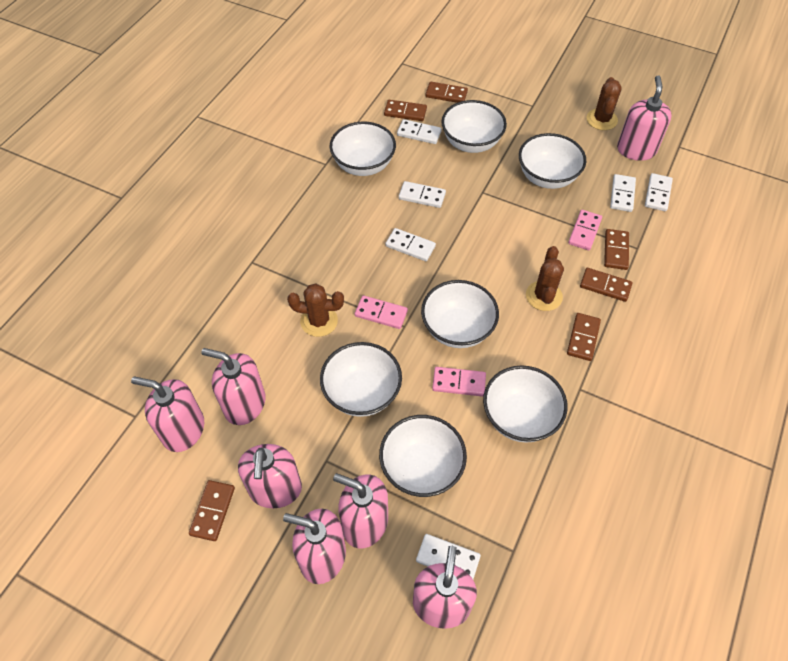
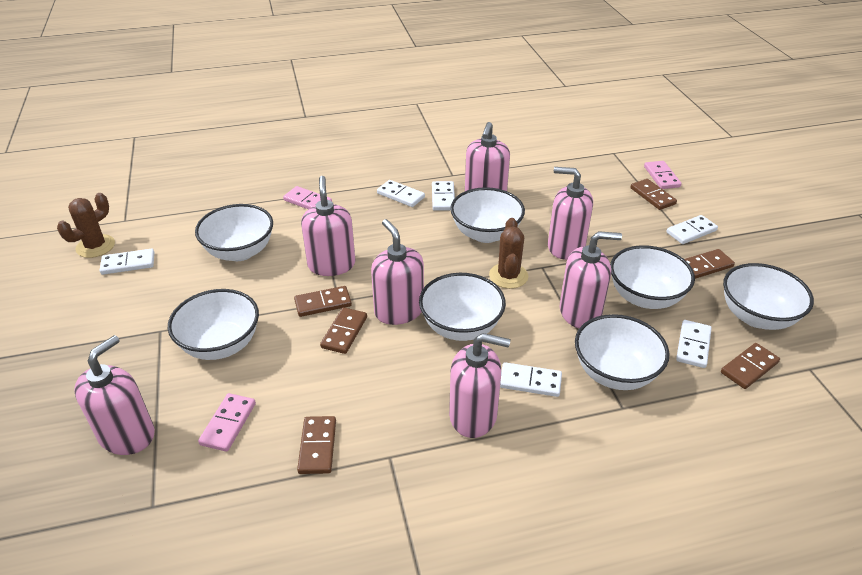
brown cactus: [287,283,344,337] [526,246,564,311] [587,77,622,130] = 3 -> [57,193,115,258] [489,218,528,289] = 2

